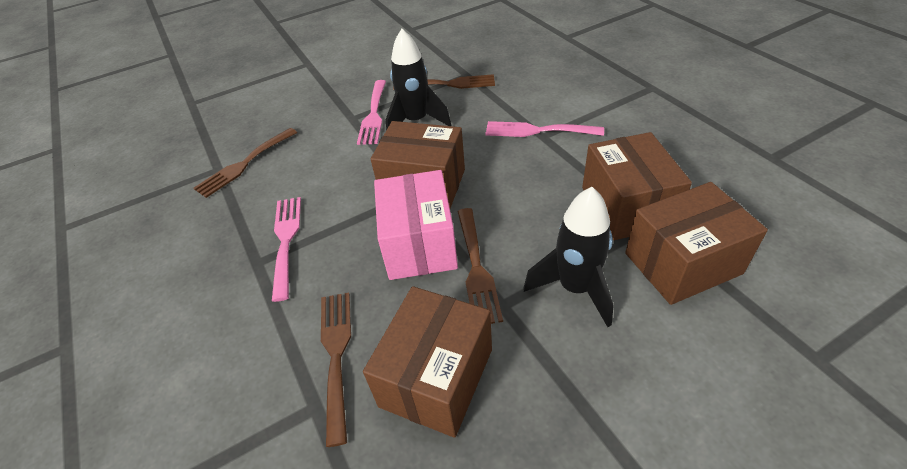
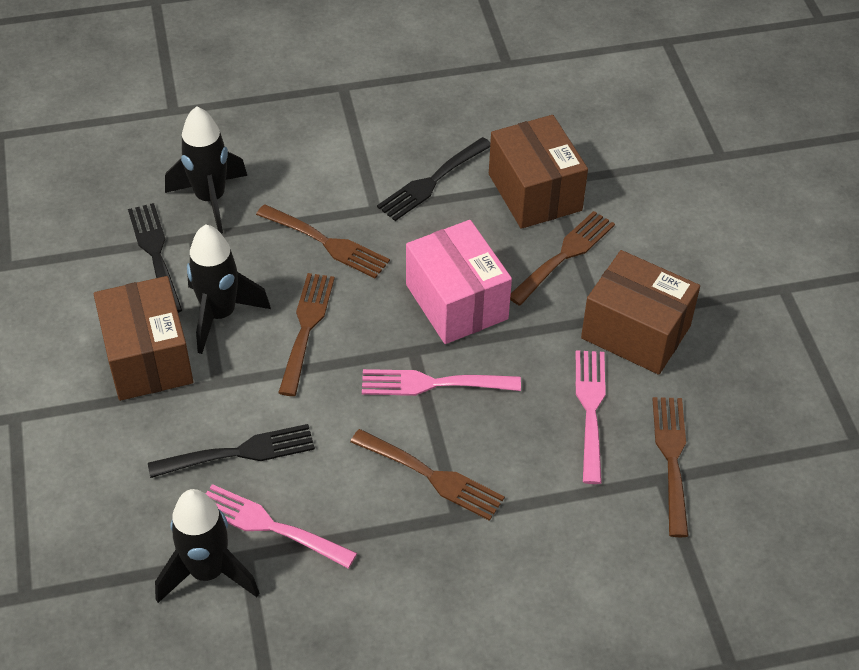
black fork: none = 0 -> [128,203,182,313] [148,424,315,478] [377,137,490,221] = 3
black rocket: [386,29,451,130] [523,187,614,327] = 2 -> [155,489,259,603] [165,106,247,233] [187,224,271,354] = 3
brown box: [363,286,492,438] [371,121,465,208] [582,132,692,240] [625,182,768,305] = 4 -> [94,276,193,401] [489,115,588,229] [581,250,700,375] = 3
brown fork: [193,128,297,198] [321,293,351,447] [393,74,495,90] [457,208,503,324] = 4 -> [256,204,390,278] [278,273,335,396] [350,429,505,521] [510,211,615,306] [652,397,689,537] = 5

